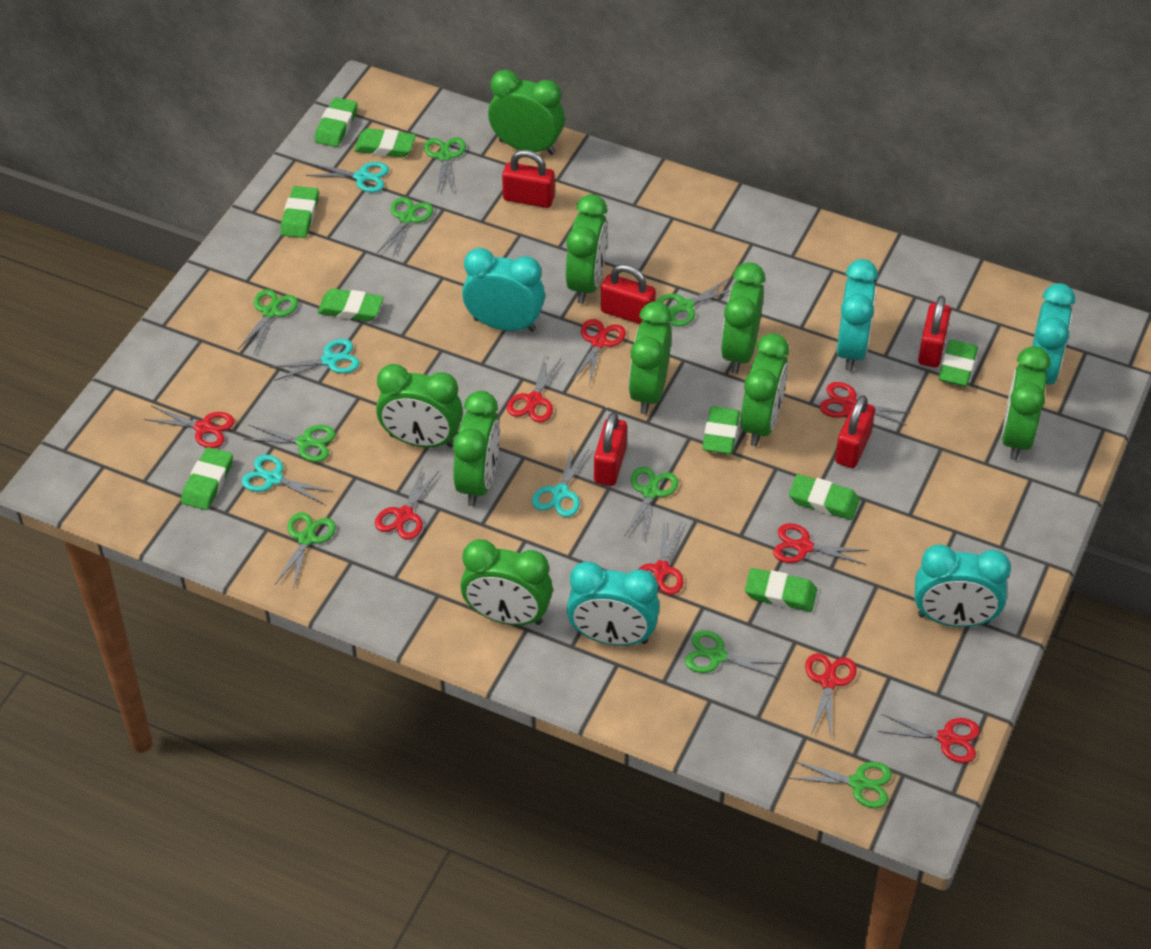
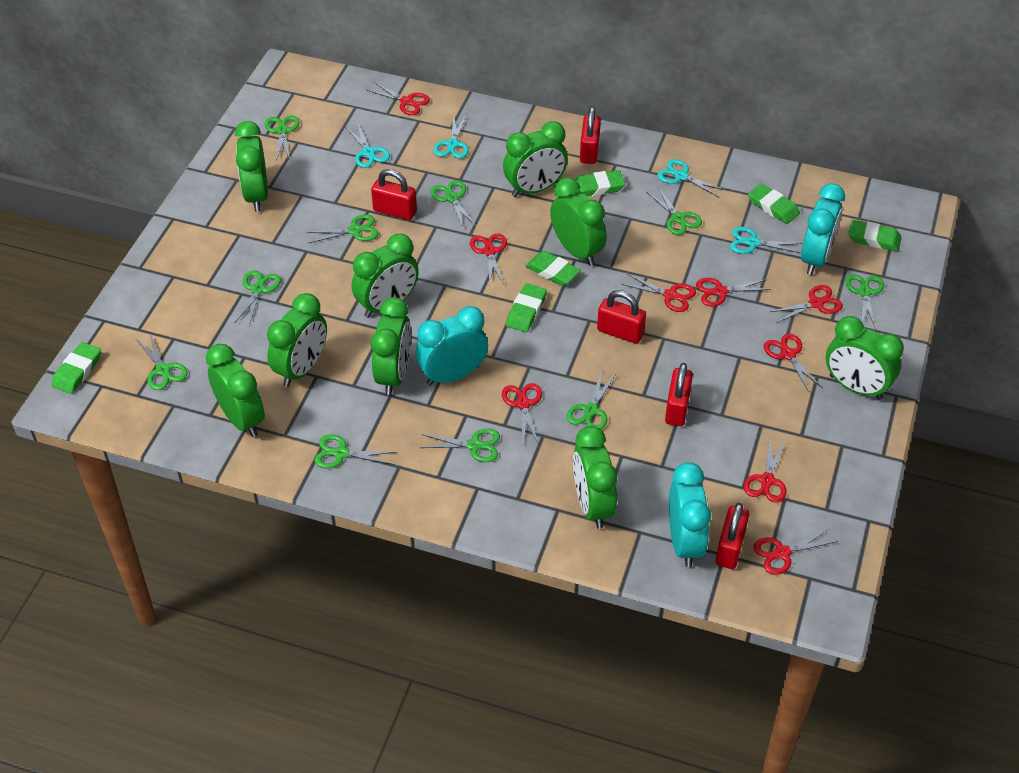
green eraser: [181,447,233,510] [280,186,319,238] [314,97,358,147] [318,288,384,321] [354,128,416,158] [702,406,740,454] [745,568,817,612] [789,474,860,520] [938,340,978,387] = 9 -> [52,342,101,394] [506,283,547,332] [526,251,581,286] [575,170,625,196] [748,183,800,224] [848,220,902,251] = 6
green scissors: [238,289,298,354] [243,425,336,462] [275,512,336,589] [377,197,433,257] [424,137,466,194] [625,467,678,541] [656,278,731,327] [685,630,784,679] [789,760,892,808] = 9 -> [137,334,188,390] [235,271,281,325] [265,115,300,161] [306,214,379,243] [314,434,396,469] [420,428,500,462] [431,180,476,228] [567,370,616,430] [646,187,702,235] [846,274,884,329] = 10
turquoise clock: [462,248,545,332] [567,562,660,646] [837,259,878,371] [914,545,1011,627] [1032,283,1075,385] = 5 -> [415,306,488,385] [669,462,711,567] [801,183,845,275] = 3

